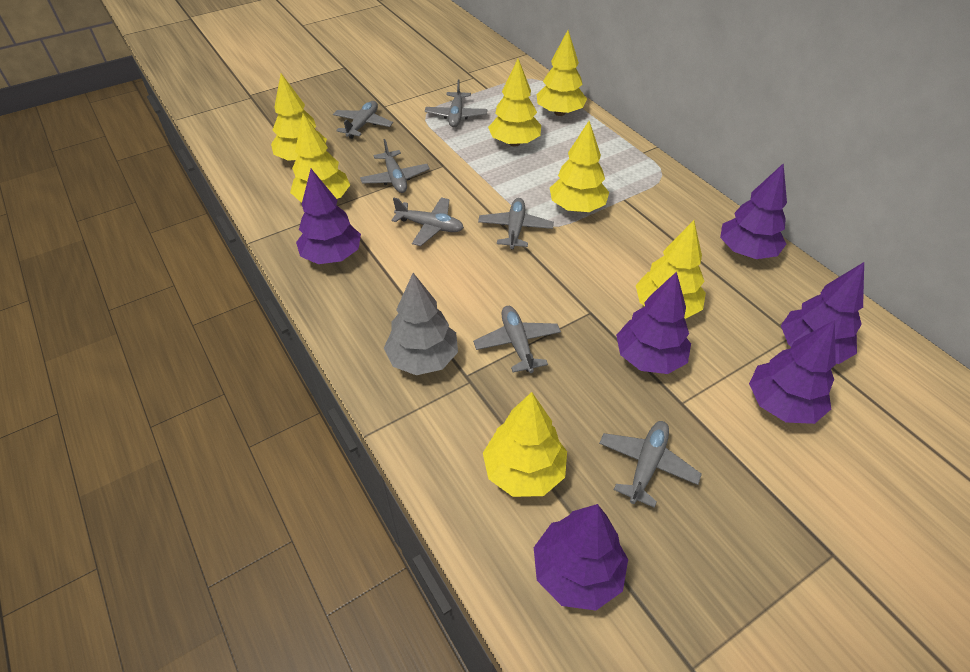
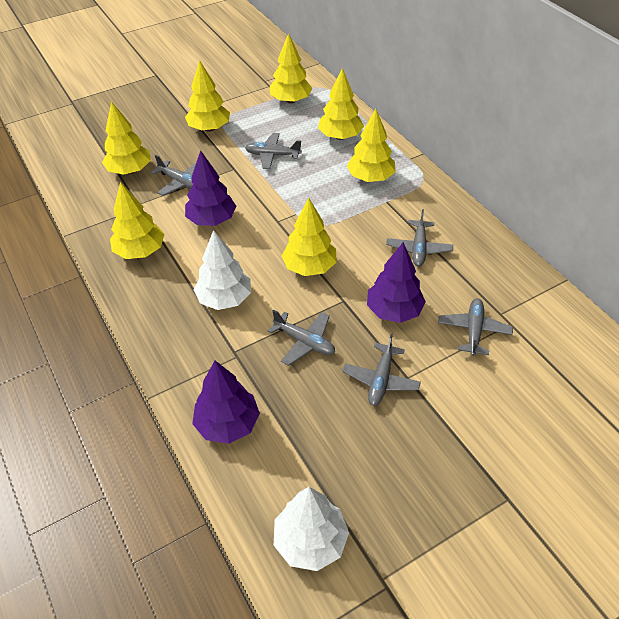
grey plane: [333,101,393,139] [360,139,430,193] [391,197,464,246] [425,80,487,127] [473,306,561,373] [478,198,554,250] [599,421,702,508] = 7 -> [151,155,196,196] [245,133,302,169] [268,309,335,366] [342,334,421,406] [386,209,453,267] [438,299,513,356] = 6
grey tree: [384,273,458,375] = 1 -> none = 0
purple tree: [296,169,361,264] [534,504,628,610] [616,272,691,374] [720,163,787,259] [749,320,836,424] [781,262,864,364] = 6 -> [185,150,237,226] [192,361,260,444] [367,242,426,323] = 3
white tree: none = 0 -> [193,230,251,310] [274,487,349,571] = 2

